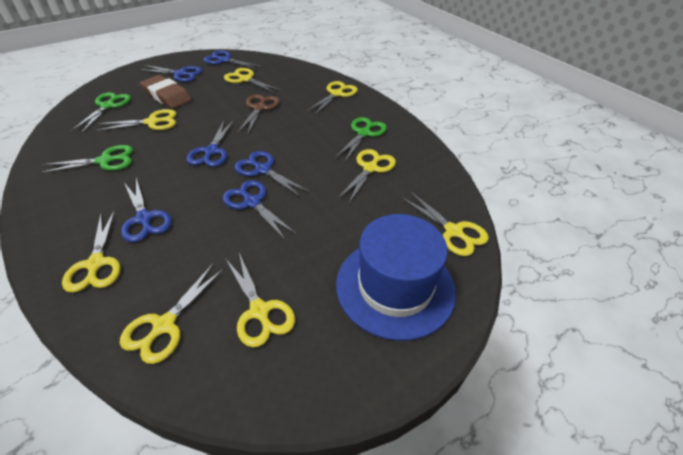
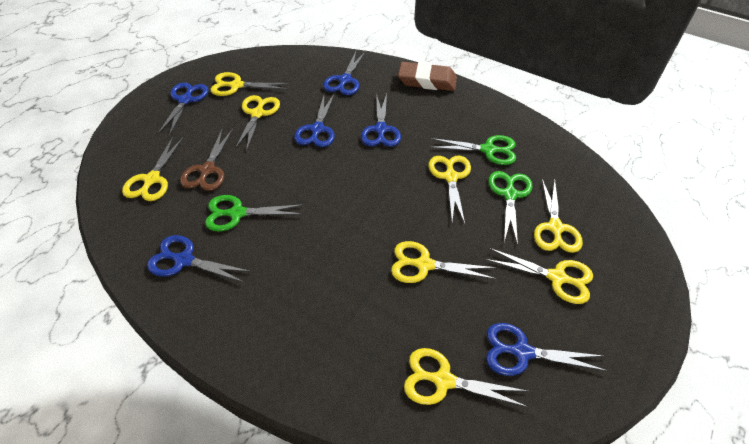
blue hat: [336,214,456,341] = 1 -> none = 0

